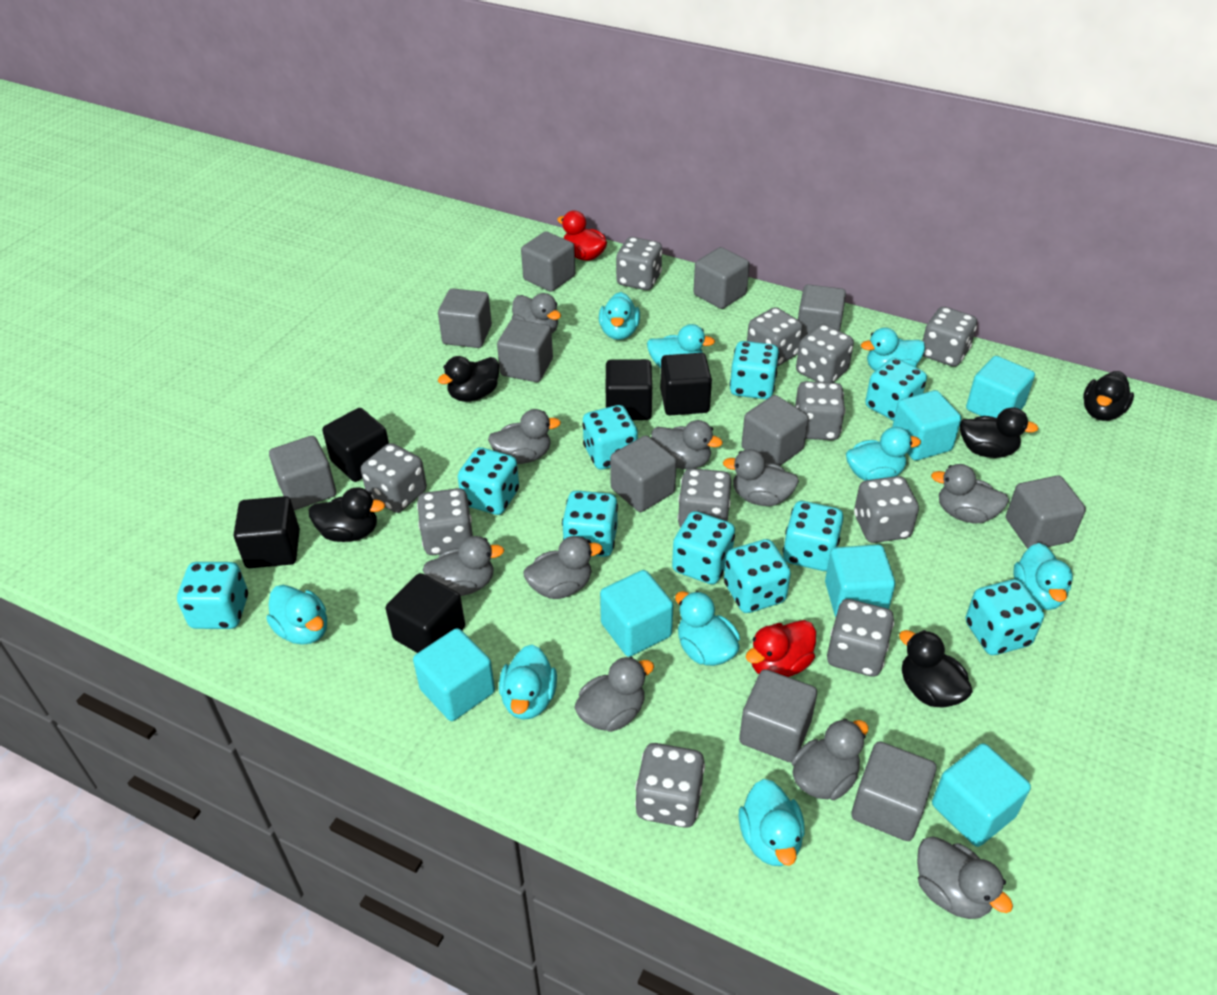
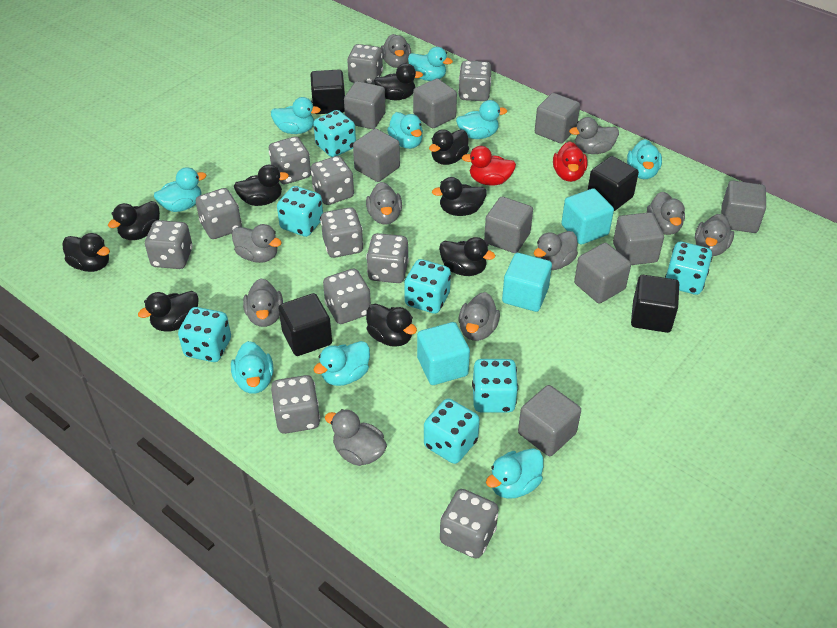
black cube: [234,496,300,568] [322,408,389,482] [386,573,465,653] [606,359,652,420] [660,353,712,415] = 5 -> [279,293,332,356] [310,70,345,114] [588,156,639,211] [631,275,679,333] = 4
black duck: [309,487,385,542] [438,356,499,402] [899,630,973,708] [960,407,1039,458] [1083,371,1134,421] = 5 -> [62,233,110,272] [108,201,160,240] [138,291,199,332] [234,165,289,206] [366,303,417,347] [374,63,423,100] [429,129,469,165] [432,177,487,216] [439,237,495,276] = 9
grey cube: [269,436,336,510] [438,288,492,348] [497,319,553,382] [521,231,575,292] [610,435,677,512] [693,247,750,309] [739,669,817,763] [742,395,809,466] [798,284,846,339] [851,742,937,841] [1006,476,1086,549] = 11 -> [344,81,386,129] [353,129,400,182] [413,79,457,128] [484,197,533,253] [518,385,581,456] [535,93,580,144] [574,243,631,303] [613,212,664,265] [721,180,766,233] = 9
turquoise cube: [413,628,495,721] [600,570,673,657] [825,545,895,617] [892,390,962,461] [932,743,1031,847] [966,356,1035,418] = 6 -> [417,322,470,385] [502,253,552,312] [561,188,614,245] = 3
turquoise dice: [177,562,248,629] [458,447,519,515] [562,490,618,557] [582,405,638,470] [672,511,735,584] [724,539,791,613] [729,341,779,399] [783,501,844,571] [865,358,927,421] [966,579,1044,655] = 10 -> [178,307,231,362] [277,186,323,237] [313,110,356,157] [404,259,451,314] [424,398,480,464] [472,359,518,413] [665,242,712,295] = 7

